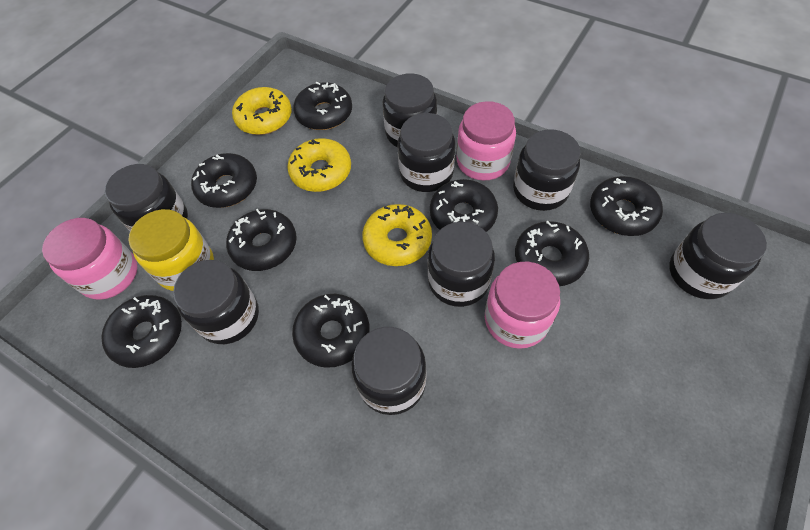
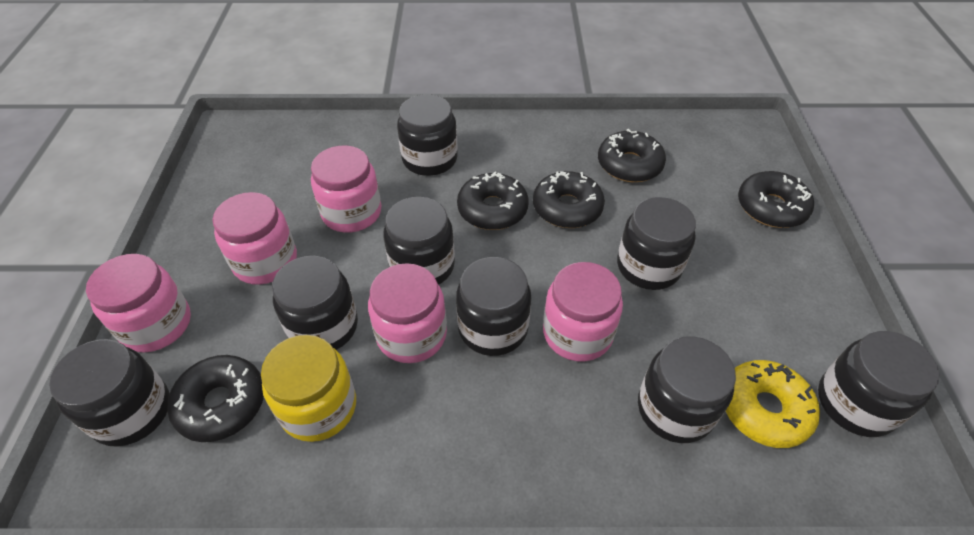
black donut: [101,295,182,368] [191,153,257,208] [226,209,297,271] [292,294,370,368] [293,82,352,130] [430,179,498,232] [515,221,589,286] [590,176,663,236] = 8 -> [167,355,264,442] [457,172,529,230] [533,171,605,228] [598,129,666,182] [738,171,814,228] = 5
pink jar: [42,218,138,300] [457,101,516,180] [485,262,560,349] = 3 -> [86,254,191,352] [213,192,297,285] [311,145,381,233] [368,263,447,363] [543,262,623,361] = 5
yellow donut: [232,87,292,135] [287,138,351,192] [362,204,432,266] = 3 -> [726,360,820,448] = 1

